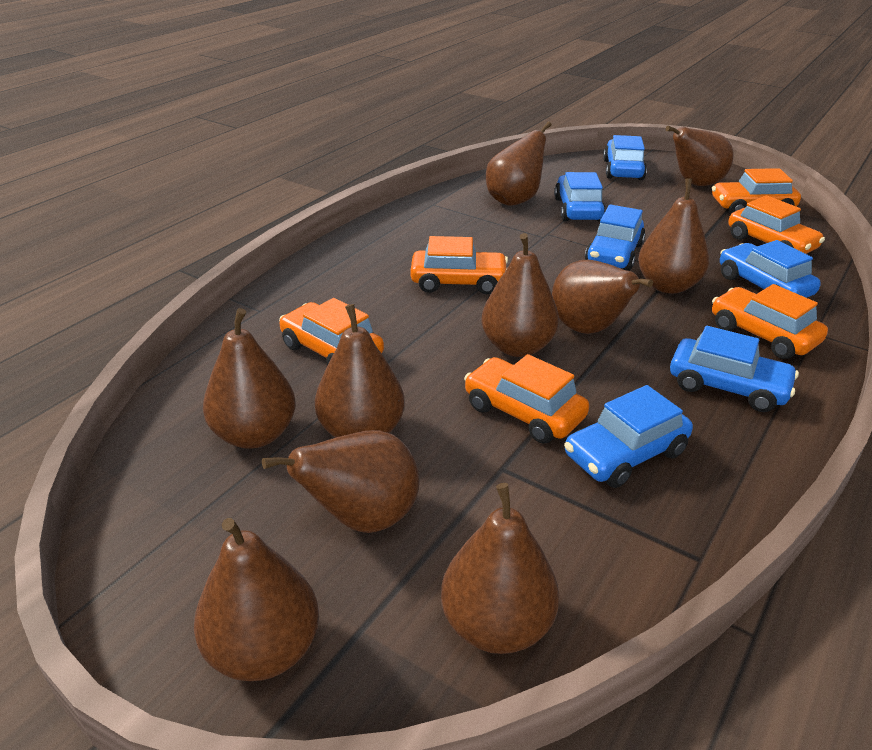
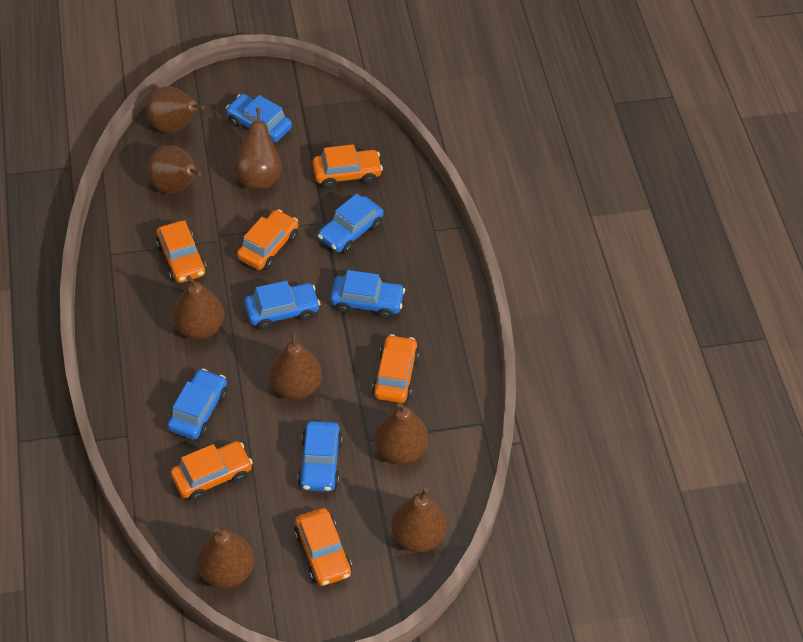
brown pear: [194,518,319,681] [203,308,296,449] [262,430,420,533] [315,304,405,438] [441,483,559,654] [481,233,559,357] [486,122,551,206] [552,260,653,334] [638,178,709,294] [666,126,734,186] = 10 -> [146,86,204,133] [147,145,202,194] [173,276,224,339] [197,527,254,588] [234,108,282,189] [269,332,322,399] [375,402,429,464] [391,488,447,552] = 8

